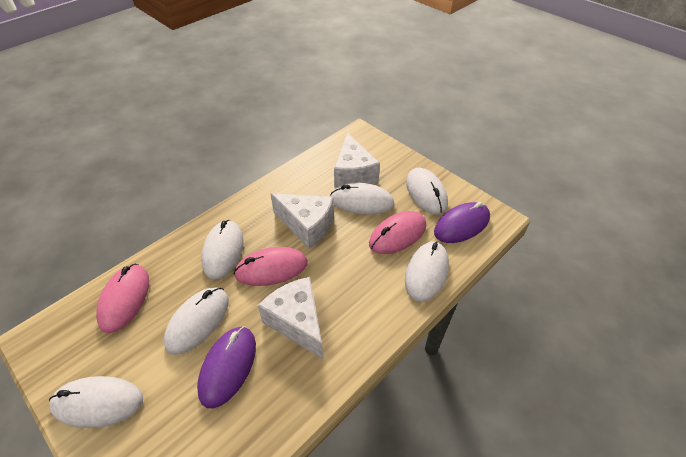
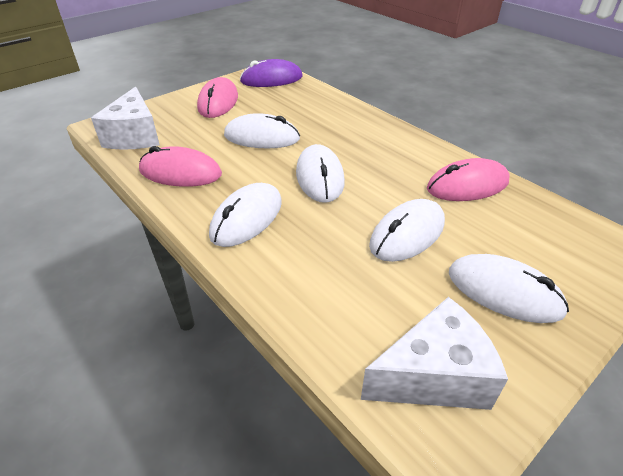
purple mouse: [197,326,256,408] [434,202,490,243] = 2 -> [240,59,303,87] = 1
white cheese: [258,277,323,359] [271,193,334,249] [334,133,380,188] = 3 -> [91,87,160,150] [361,297,508,410] = 2
white mouse: [49,376,143,428] [163,288,229,355] [201,220,243,280] [330,183,395,215] [405,241,449,302] [406,168,448,215] = 6 -> [209,183,282,247] [224,113,300,148] [296,144,345,203] [369,199,445,262] [449,254,569,323] = 5

